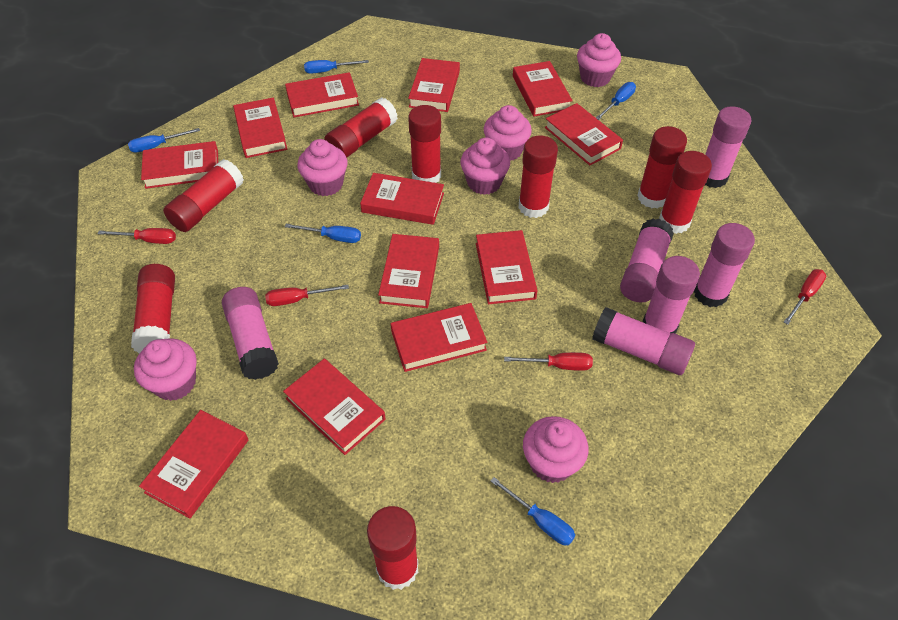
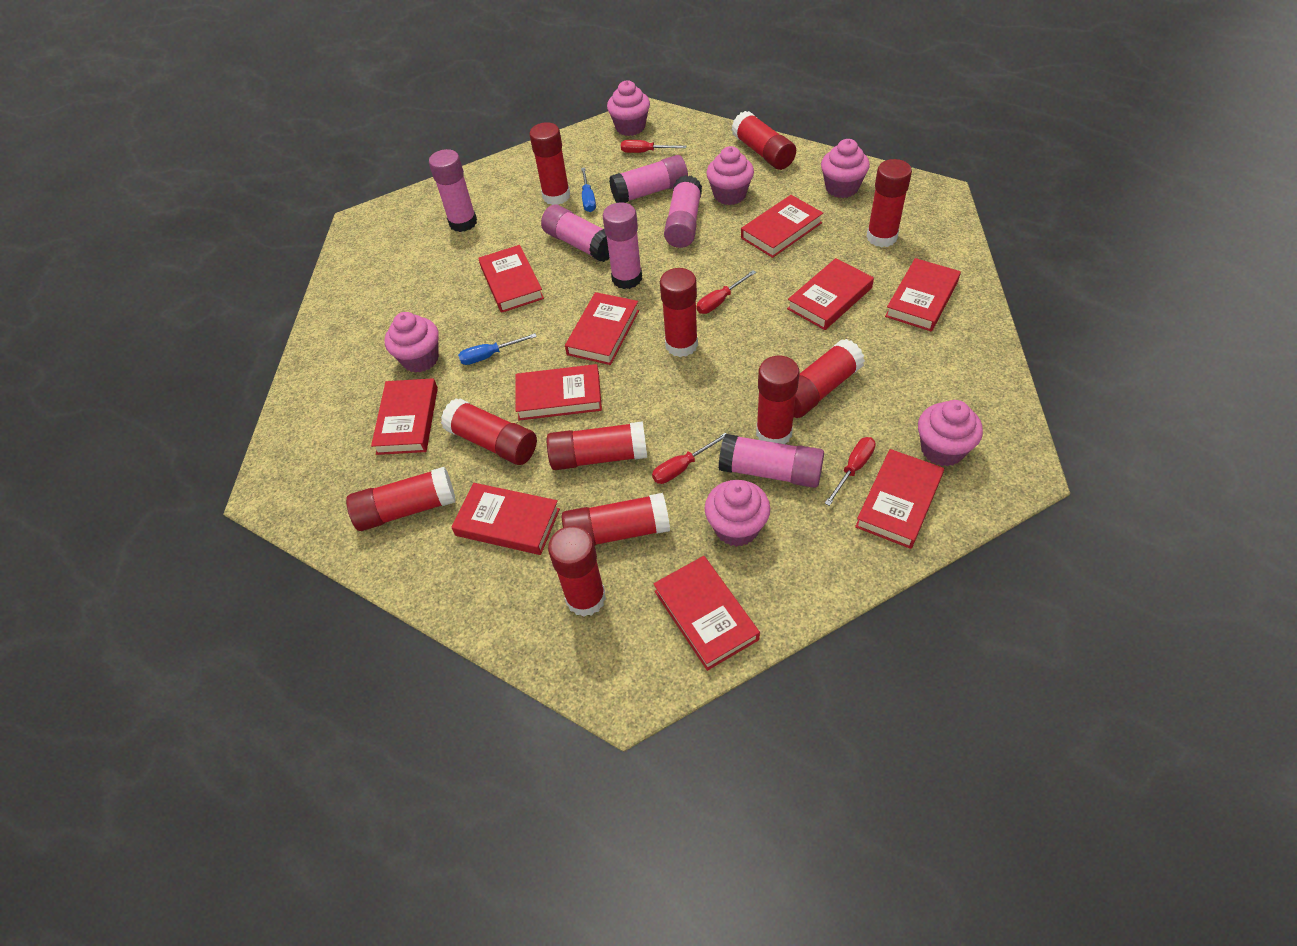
blue screwdriver: [128,128,200,153] [285,224,361,243] [304,60,369,74] [491,477,575,545] [596,82,636,120] = 5 -> [458,333,537,365] [581,167,596,212] = 2
red book: [139,410,249,518] [141,141,218,189] [233,98,287,158] [283,359,386,455] [285,72,359,117] [360,173,444,225] [378,234,439,308] [391,303,487,372] [408,58,460,112] [476,230,538,304] [513,61,573,117] [545,103,623,165] = 12 -> [371,378,438,455] [451,483,560,555] [478,245,544,313] [515,364,602,420] [565,292,639,365] [653,556,760,671] [741,195,823,258] [787,258,874,330] [855,449,944,549] [885,258,961,331] = 10
red glue stick: [131,264,175,354] [163,159,244,232] [324,97,398,158] [367,506,418,590] [408,105,441,183] [519,136,558,218] [637,126,687,209] [659,151,712,234] = 8 -> [346,467,456,531] [441,398,537,465] [529,122,570,205] [547,421,647,470] [548,526,606,617] [562,493,670,545] [660,268,698,357] [731,111,796,170] [756,356,800,444] [793,339,865,418] [866,159,912,247] = 11

